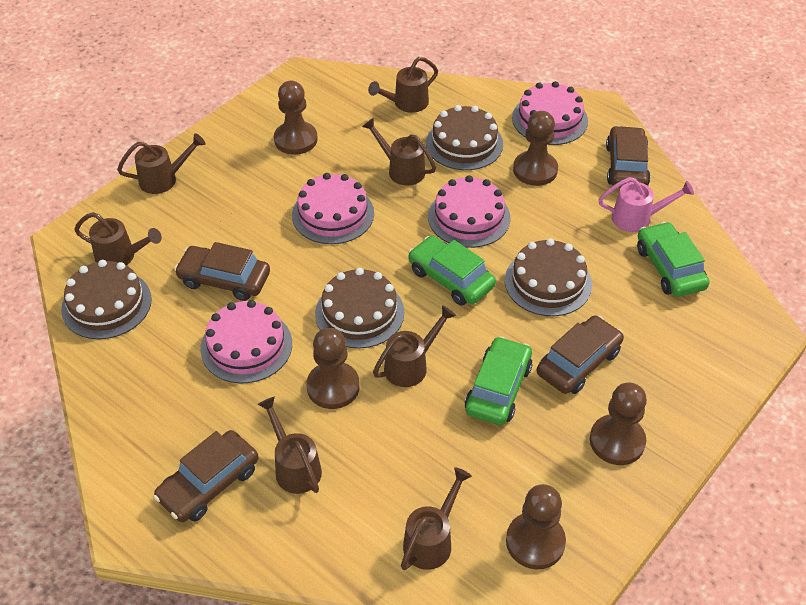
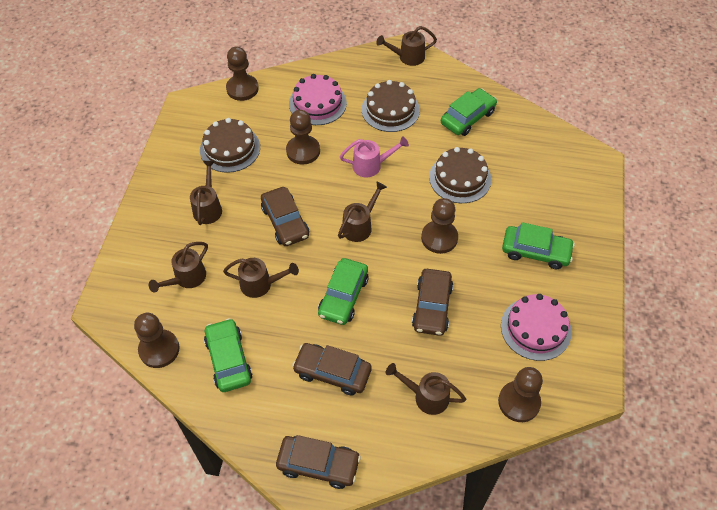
brown cake: [61,260,152,339] [315,268,404,348] [426,105,503,170] [505,238,592,316] = 4 -> [200,118,260,173] [362,80,420,132] [429,147,491,203] = 3
brown watering can: [74,212,162,265] [117,133,206,194] [258,397,322,494] [362,118,436,186] [368,57,438,113] [373,305,456,387] [401,467,472,570] = 7 -> [149,242,208,293] [190,161,222,225] [223,258,299,298] [338,181,387,242] [376,26,437,66] [386,363,466,415] = 6
green car: [408,236,496,306] [465,336,532,425] [637,222,709,297] = 3 -> [204,318,253,392] [318,258,369,325] [441,88,497,136] [502,222,575,269] = 4
pink cake: [200,300,292,384] [292,173,374,244] [428,175,511,248] [512,81,588,145] = 4 -> [289,74,347,125] [501,294,572,361] = 2

